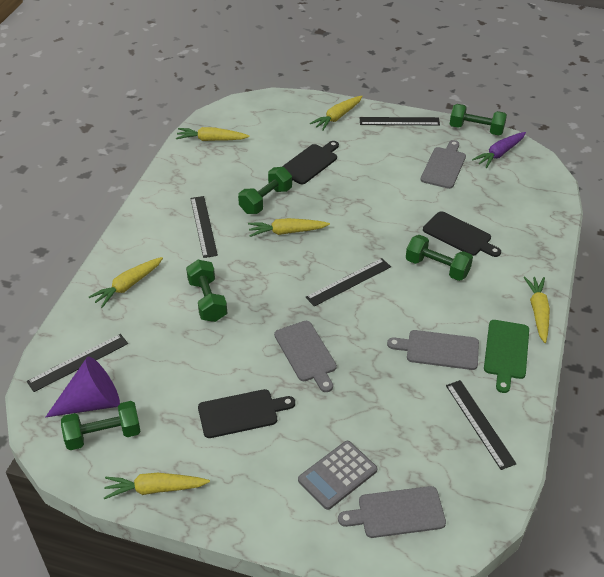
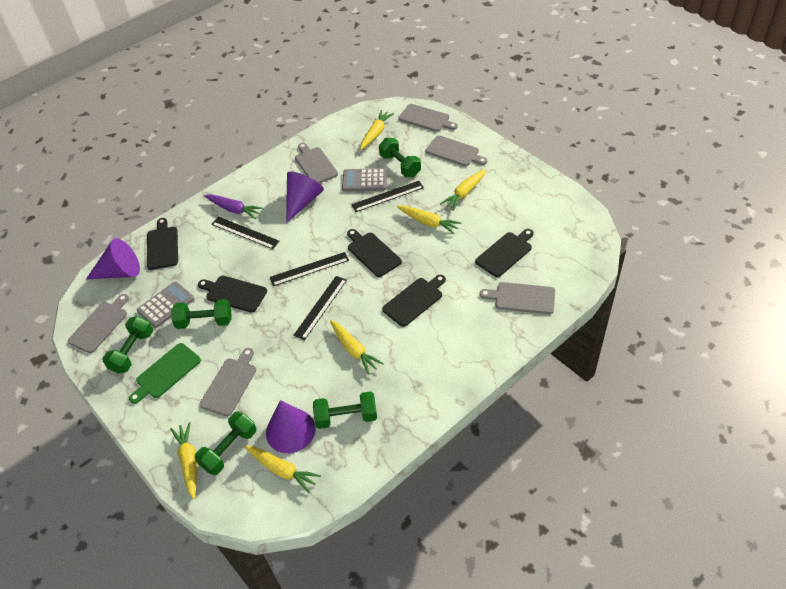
black cutting board: [198,389,295,438] [282,141,339,184] [423,211,501,257] = 3 -> [147,218,178,270] [198,276,267,313] [347,229,402,277] [382,275,446,327] [475,229,534,277] = 5
black ruler: [27,334,128,392] [190,196,218,258] [305,258,391,307] [360,117,440,125] [446,380,516,470] = 5 -> [212,217,280,249] [270,252,349,286] [293,276,347,340] [351,181,424,212] = 4
grey calculator: [298,441,377,510] = 1 -> [137,281,194,328] [342,168,387,192] = 2
grey cutting board: [274,321,337,392] [338,486,446,538] [387,330,479,370] [421,140,466,189] = 4 -> [68,294,129,353] [200,348,256,416] [295,143,338,184] [398,104,458,132] [426,135,487,166] [480,282,555,314] = 6
purple cone: [45,357,120,418] = 1 -> [86,238,140,280] [266,400,316,453] [286,171,324,223] = 3

